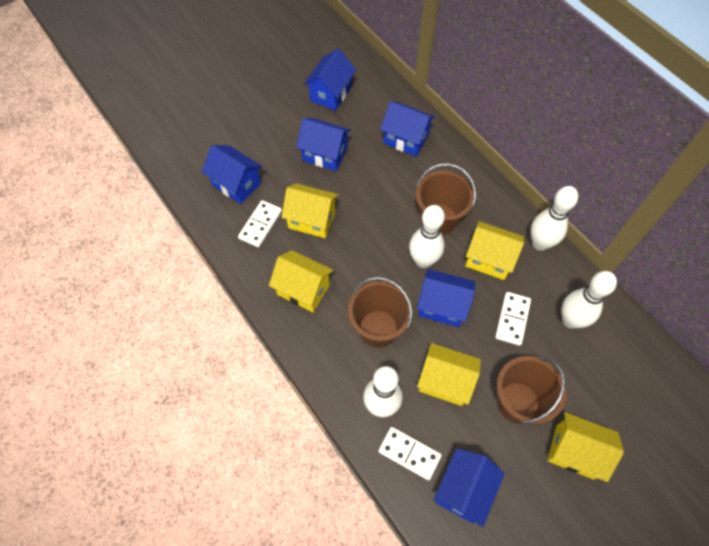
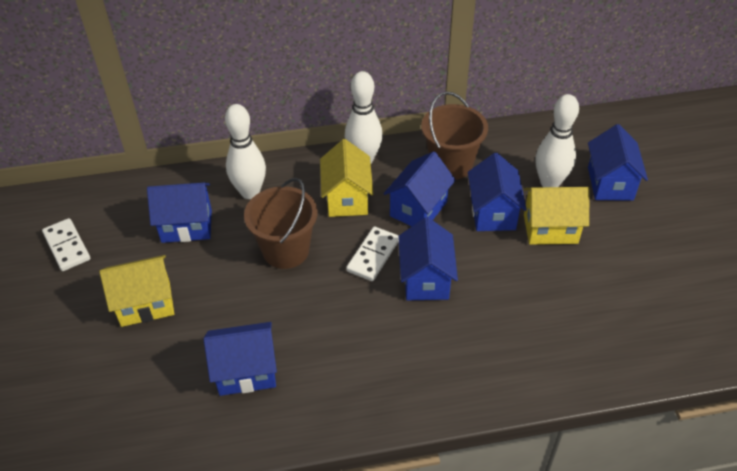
brown bucket: [348,277,413,348] [416,163,476,235] [497,356,566,424] = 3 -> [244,178,318,269] [421,91,488,180] = 2
white bowling pin: [363,366,402,417] [409,205,445,268] [530,186,578,251] [562,271,617,329] = 4 -> [225,104,266,199] [345,71,383,163] [535,94,579,187] = 3
white domino: [238,200,282,248] [378,427,442,481] [495,292,531,346] = 3 -> [42,218,90,271] [346,227,399,281] = 2
yellow house: [269,250,333,312] [282,183,339,238] [417,343,481,406] [465,221,524,280] [547,412,624,482] = 5 -> [99,255,174,327] [320,139,373,217] [524,187,590,245] = 3

